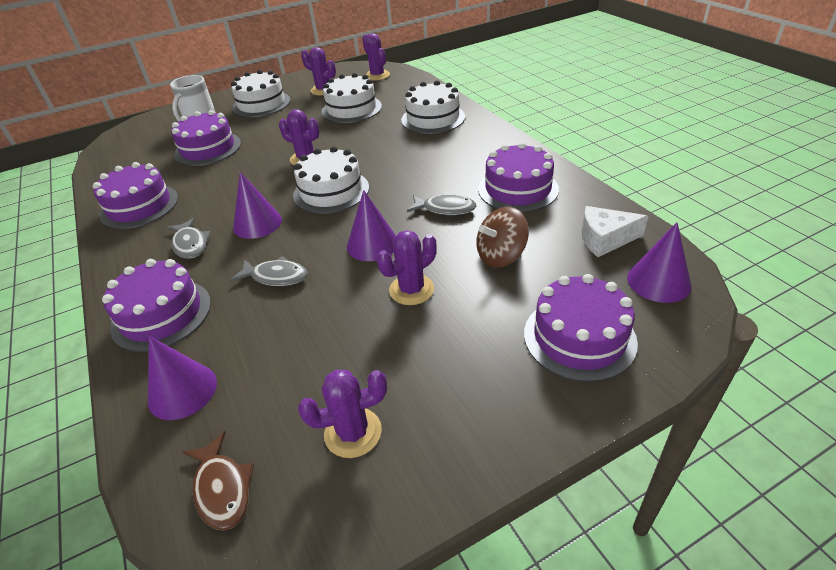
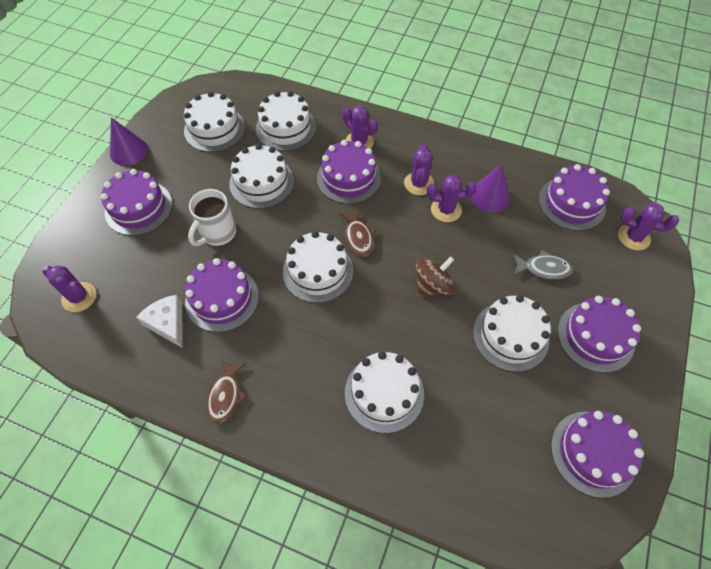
brown fish: [183,431,254,530] = 1 -> [207,359,247,424] [339,209,376,256] = 2
grey fish: [167,218,211,259] [230,256,308,286] [407,192,476,215] = 3 -> [513,250,573,279] = 1
purple cake: [93,162,178,229] [102,259,211,352] [171,110,241,166] [478,142,559,212] [524,274,638,382] = 5 -> [101,169,172,236] [185,258,259,332] [317,140,381,204] [539,164,610,231] [551,411,644,498] [558,296,641,373] = 6
purple cone: [148,336,217,420] [233,172,282,239] [347,190,396,261] [627,222,691,303] = 4 -> [110,117,148,166] [471,164,510,212] = 2
white cake: [231,70,291,117] [293,146,369,214] [322,73,382,123] [401,80,465,134] = 4 -> [184,92,245,152] [229,144,294,209] [256,91,316,151] [283,231,353,303] [345,351,424,433] [473,295,551,372] = 6

